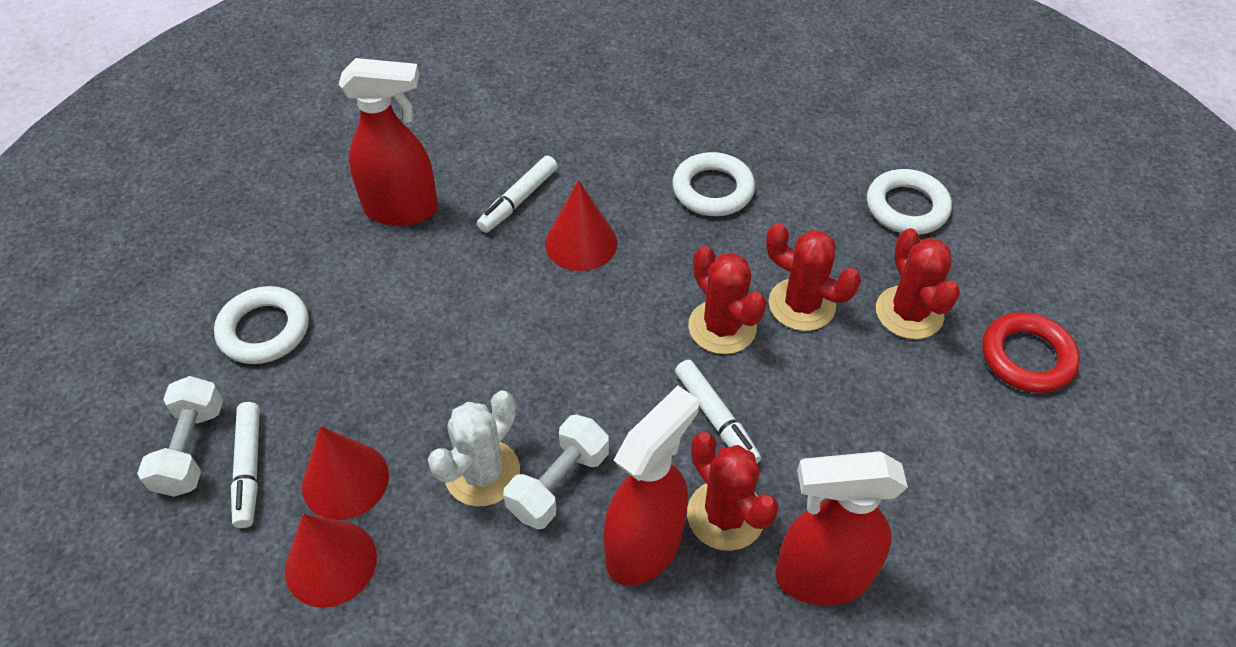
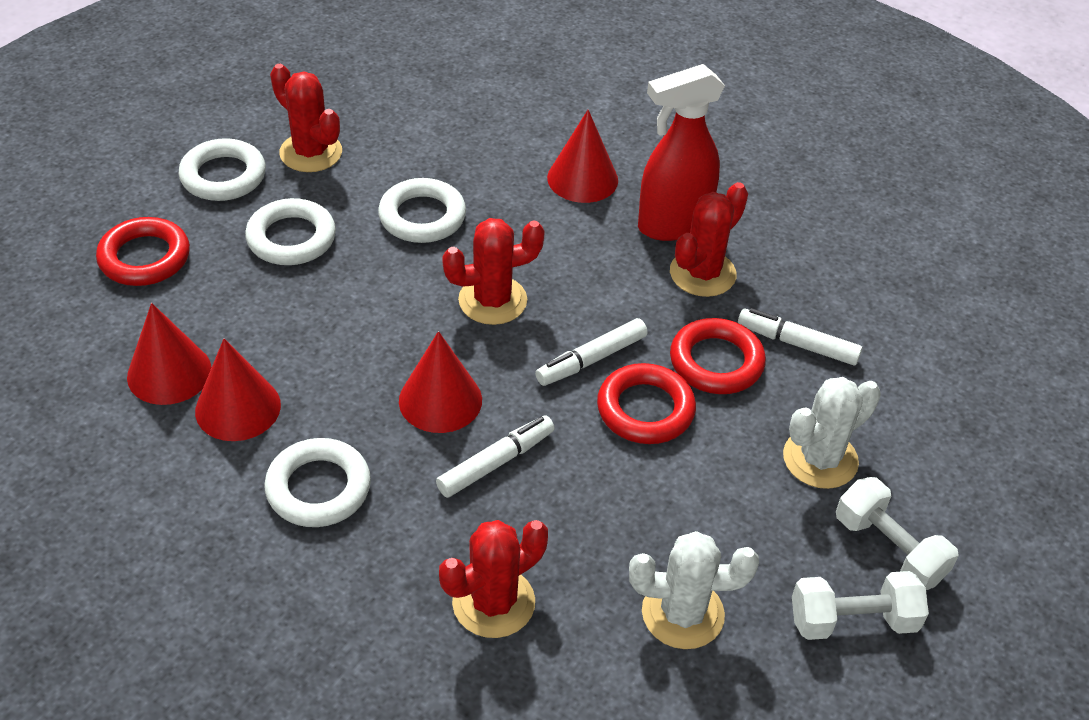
red cone: [285,514,377,608] [302,426,389,520] [545,180,618,271] = 3 -> [127,303,212,405] [195,339,281,441] [399,331,482,433] [547,110,618,203] = 4
red ring: [982,312,1080,393] = 1 -> [96,217,190,286] [597,363,696,444] [670,318,766,394] = 3
red spray bottle: [339,58,438,226] [603,386,699,586] [775,451,908,605] = 3 -> [638,64,725,241] = 1
white cactus: [428,391,520,507] = 1 -> [629,531,759,649] [783,377,881,489] = 2
white ring: [214,286,309,364] [672,152,755,216] [867,169,952,235] = 3 -> [179,138,266,201] [245,198,336,265] [264,438,371,527] [378,178,466,243] = 4

